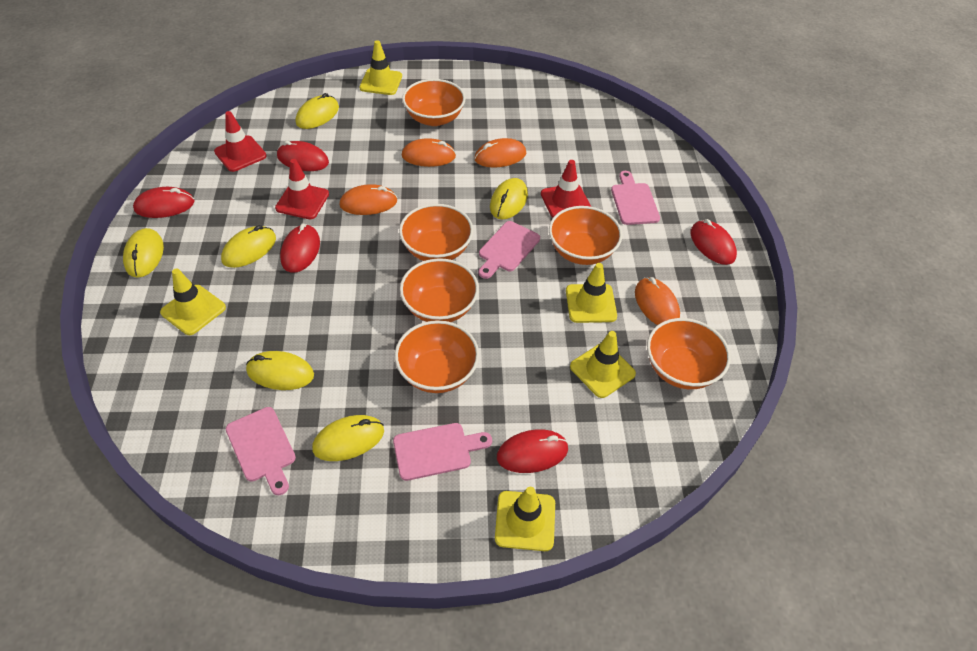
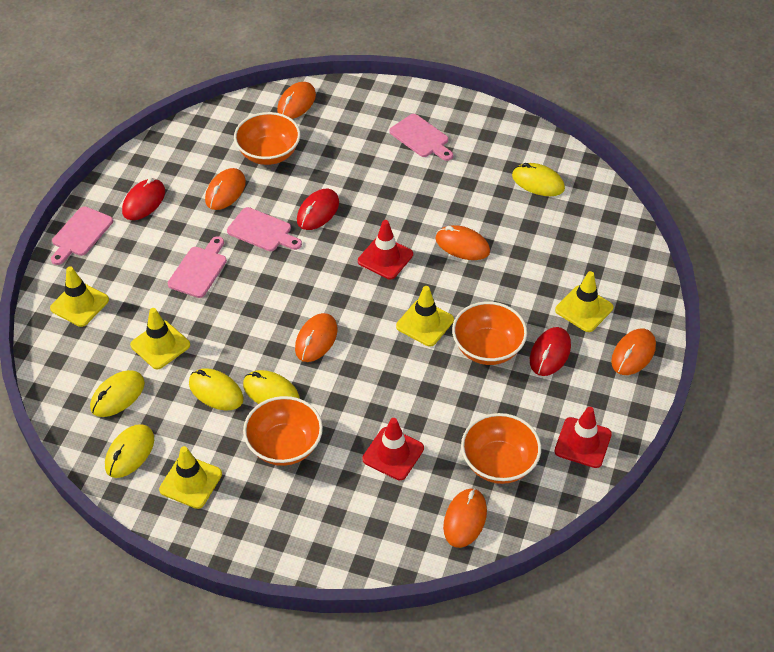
orange bowl: [395,320,479,393] [399,204,473,261] [400,258,479,322] [402,79,465,126] [549,206,622,265] [647,318,731,389] = 6 -> [234,112,300,165] [243,396,323,466] [452,301,527,365] [461,413,541,484] = 4
orange mouse: [339,184,397,215] [402,138,456,167] [474,138,526,168] [635,277,680,325] = 4 -> [205,168,246,210] [277,82,316,119] [295,313,338,362] [436,225,490,260] [443,488,487,548] [611,329,656,375] = 6
red mouse: [133,187,195,218] [277,141,329,171] [280,223,320,273] [497,429,569,473] [690,219,737,265] = 5 -> [122,178,165,220] [297,189,339,230] [530,327,571,376] = 3
yellow mouse: [123,228,164,278] [221,225,276,268] [246,351,314,390] [296,93,339,129] [312,415,384,461] [490,178,528,220] = 6 -> [90,370,145,417] [105,424,154,478] [189,368,244,410] [243,370,300,404] [512,163,565,196] = 5

